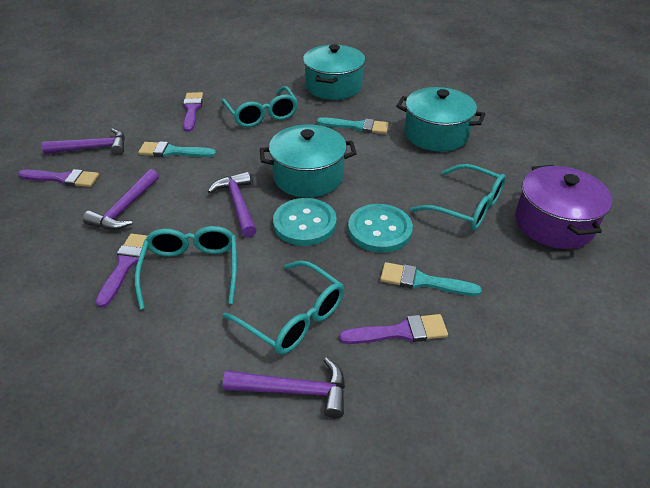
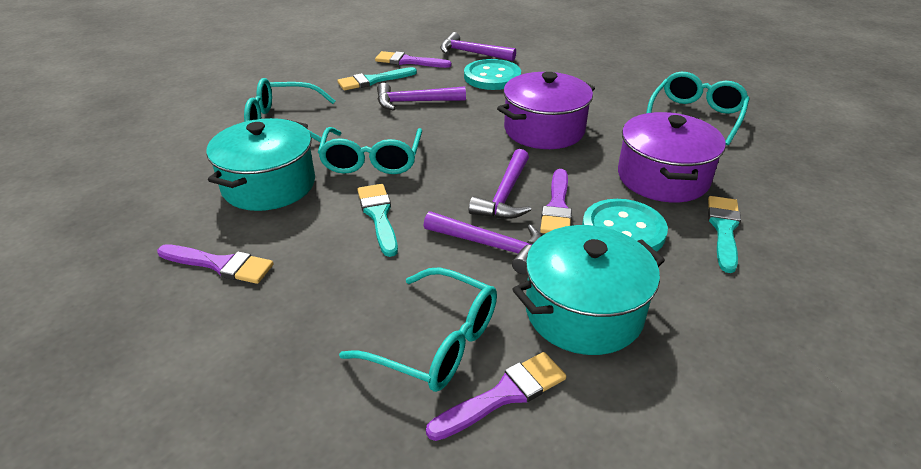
purple pot: [515,165,612,249] = 1 -> [497,72,595,149] [618,112,726,202] = 2
turquoise pot: [260,124,357,198] [303,44,365,100] [396,87,485,152] = 3 -> [206,118,315,211] [512,225,665,355] = 2

